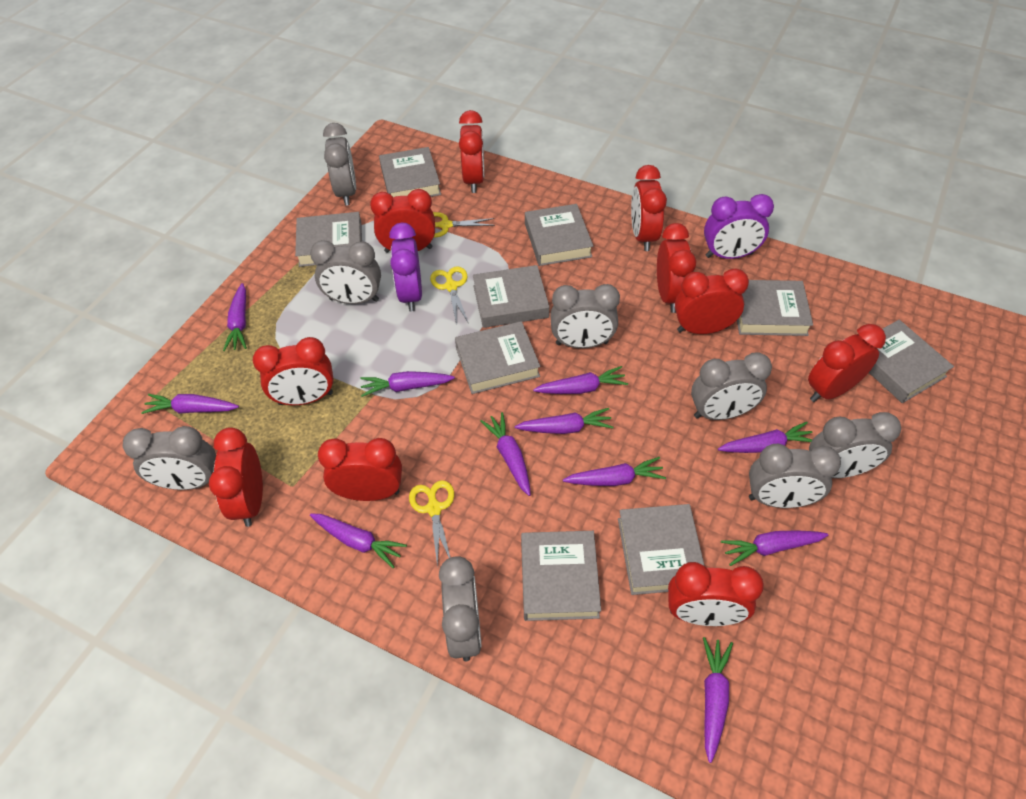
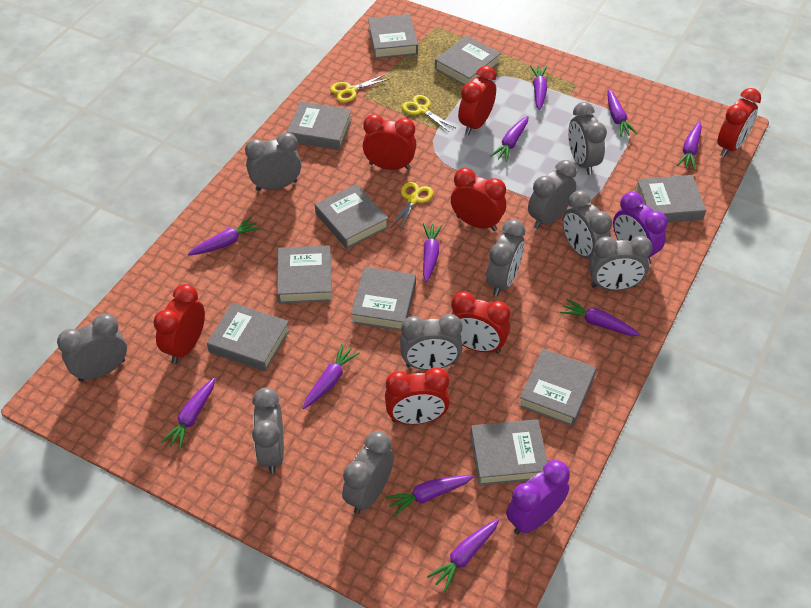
grey book: [295,212,362,267] [379,147,441,197] [455,321,540,394] [473,265,549,328] [521,531,601,621] [525,204,593,266] [618,504,705,595] [737,280,813,336] [869,320,954,403] = 9 -> [207,303,290,371] [277,245,332,304] [287,101,352,150] [315,184,389,249] [351,267,416,331] [368,14,418,59] [435,35,501,85] [470,419,548,486] [519,349,596,427] [635,175,706,223] = 10
grey clock: [123,426,216,490] [310,240,381,304] [323,123,356,206] [439,557,482,661] [550,284,620,348] [691,352,772,420] [749,444,841,508] [809,412,901,478] = 8 -> [57,313,127,382] [245,132,301,191] [252,388,284,474] [342,431,394,514] [400,314,462,370] [486,219,525,296] [528,160,577,229] [562,191,612,259] [568,102,607,175] [589,236,652,291] = 10
red clock: [209,427,263,527] [253,337,334,405] [318,438,402,501] [370,189,435,253] [459,110,484,193] [631,165,667,251] [657,223,696,313] [668,562,764,626] [675,269,749,334] [808,324,886,402] = 10 -> [153,284,205,363] [363,114,416,170] [385,368,450,425] [451,168,506,231] [451,291,510,353] [458,66,496,135] [717,88,761,157] = 7

